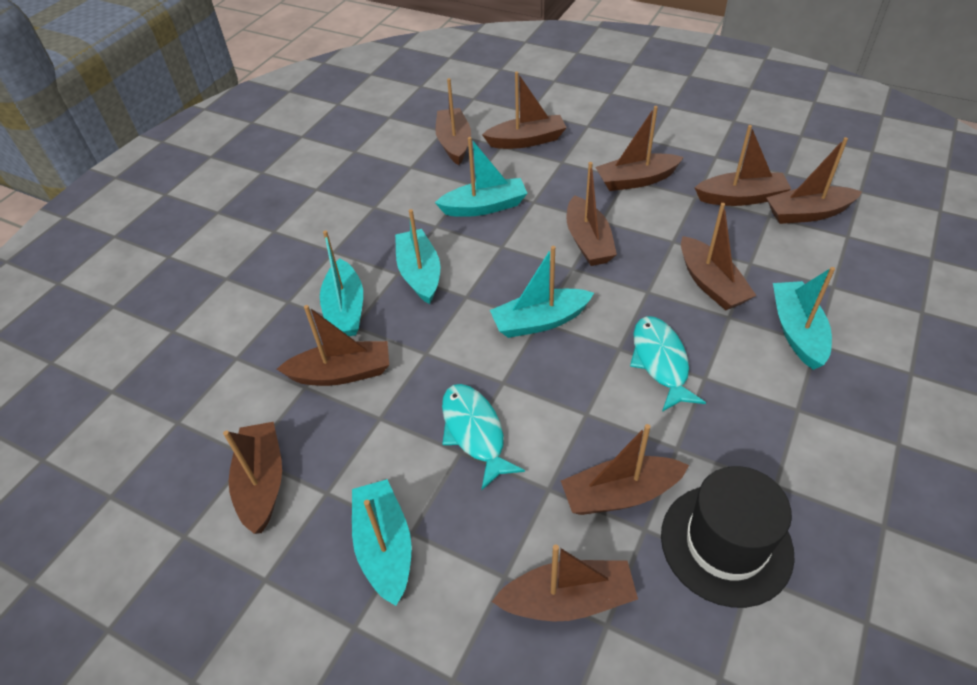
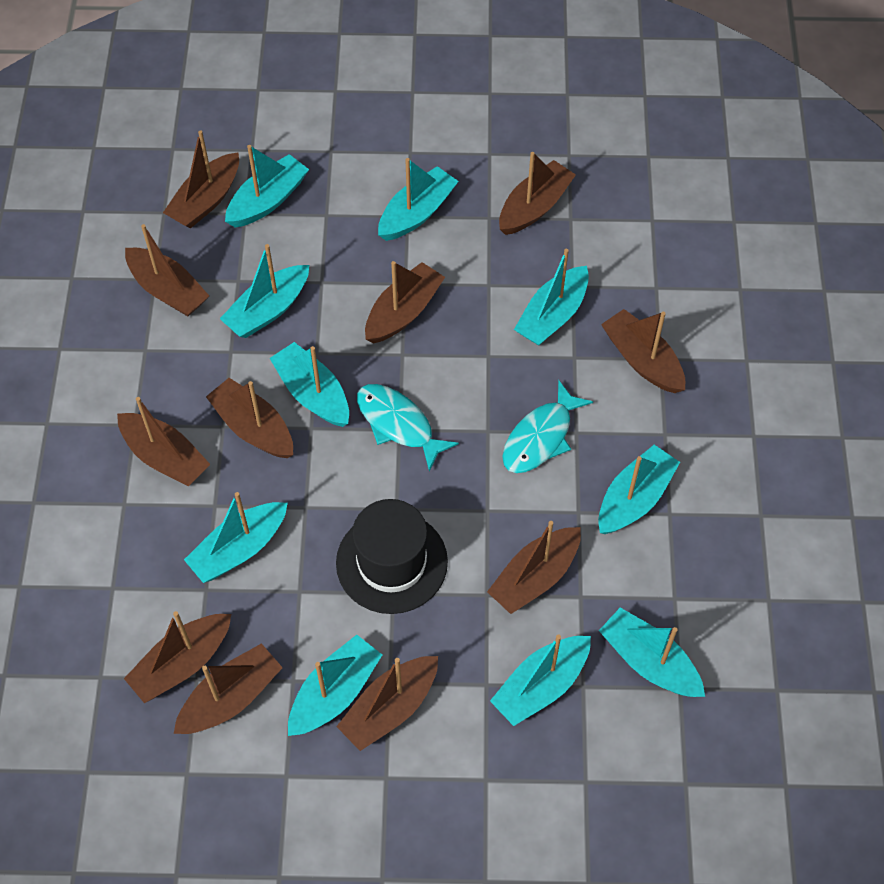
turquoise boat: [320,230,363,336] [352,479,412,606] [395,209,440,304] [435,137,527,217] [490,246,594,338] [773,267,835,370] = 6 -> [184,492,288,583] [220,244,309,338] [225,145,309,228] [270,342,349,427] [288,635,382,736] [378,158,459,241] [490,635,591,726] [514,249,589,346] [598,445,680,534] [599,608,705,697] = 10

